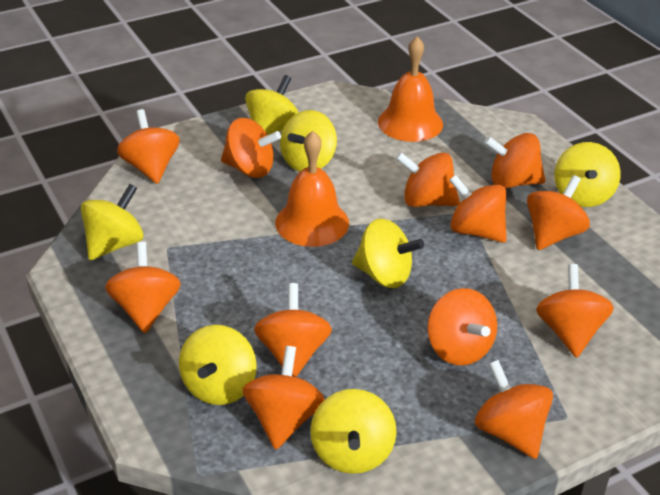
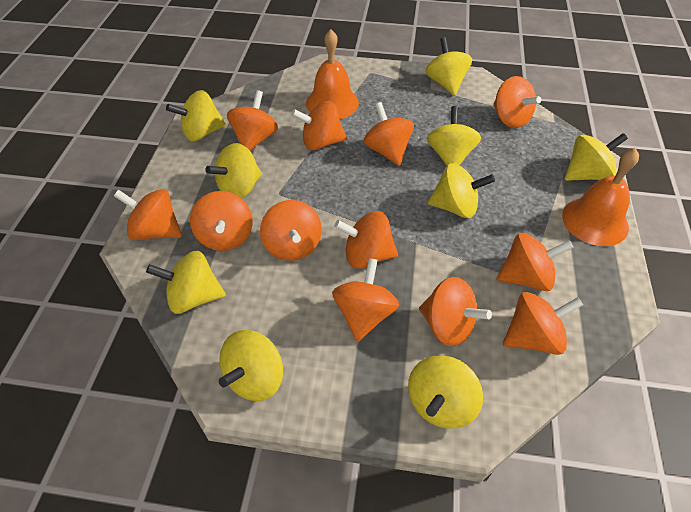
yellow spinning top: [81,184,144,260] [179,325,257,405] [245,75,299,135] [280,110,337,172] [310,389,397,474] [352,218,424,288] [554,142,621,207] = 7 -> [146,251,226,314] [166,90,226,141] [205,143,262,198] [219,330,283,401] [408,356,483,429] [426,37,472,95] [427,106,481,166] [428,163,495,218] [565,133,628,181] = 9

